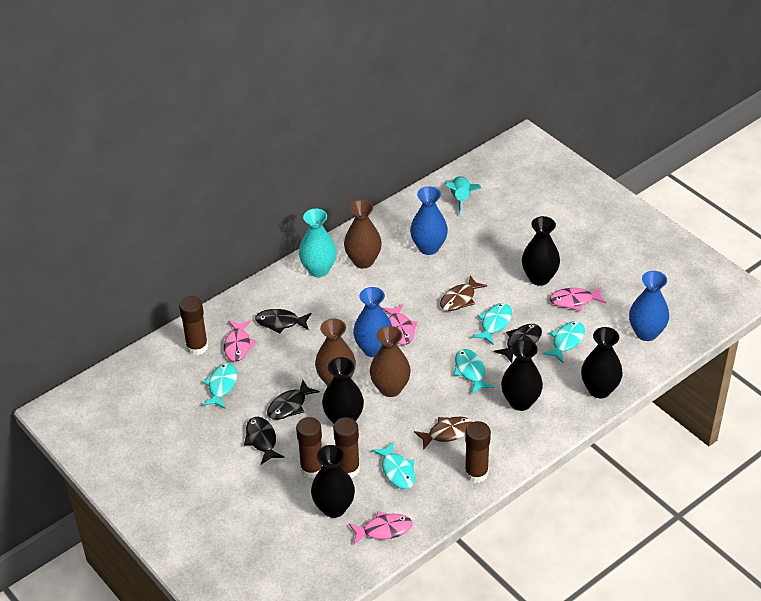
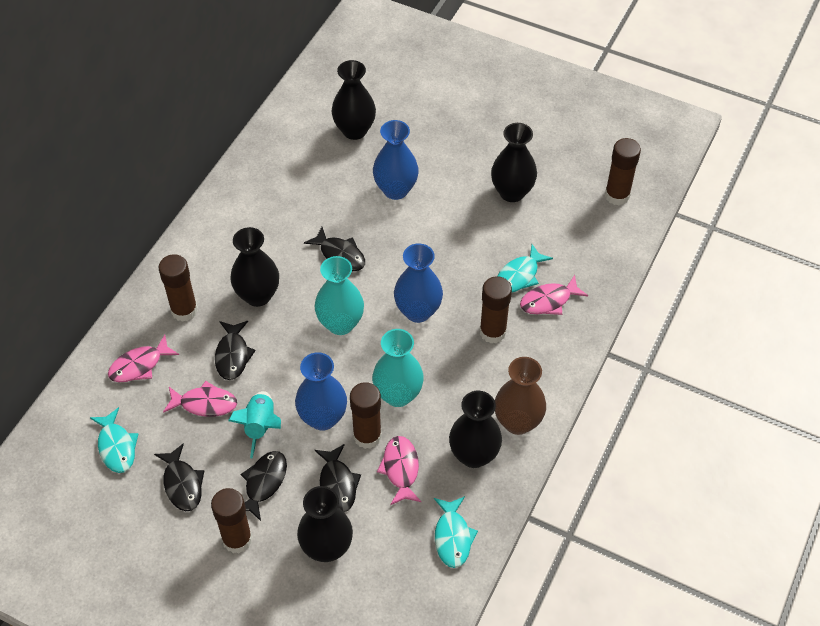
black fish: [244,417,284,465] [255,309,312,334] [267,380,320,420] [494,324,542,363] = 4 -> [154,443,204,511] [215,321,256,380] [241,451,287,521] [304,227,365,271] [314,444,361,512] = 5
brown fish: [414,417,473,450] [440,276,487,311] = 2 -> none = 0
brown glue stick: [179,296,208,355] [296,417,323,479] [333,417,360,478] [465,421,491,483] = 4 -> [158,254,198,322] [211,488,252,553] [350,382,381,449] [480,276,512,343] [605,138,641,205] = 5
brown vase: [315,319,356,386] [344,200,382,268] [370,326,411,397] = 3 -> [495,357,546,435] = 1
turquoise fish: [202,363,237,408] [372,441,415,489] [454,349,494,394] [472,303,512,345] [542,321,585,363] = 5 -> [90,407,138,473] [434,496,478,568] [497,244,553,293] = 3
turquoise vase: [299,209,337,277] = 1 -> [314,256,364,335] [372,329,424,407] = 2

